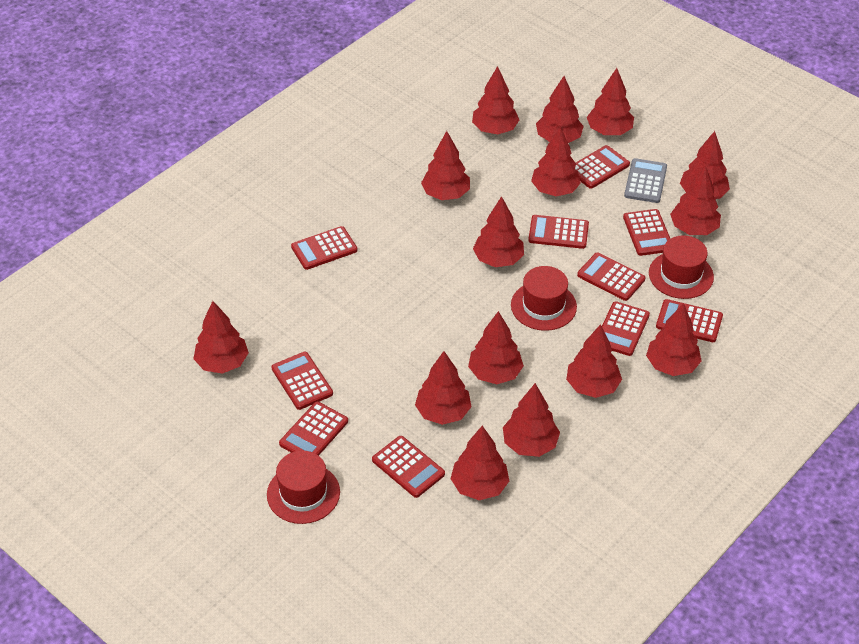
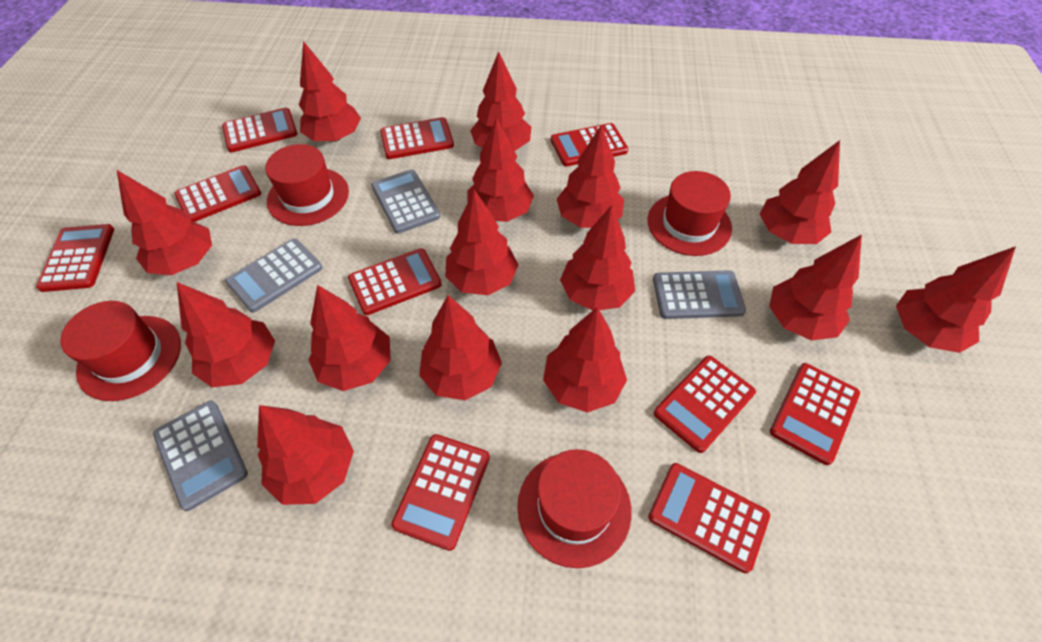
grey calculator: [624,158,667,203] = 1 -> [153,401,248,511] [225,238,322,313] [371,169,440,234] [653,270,746,319] = 4
red hat: [267,451,340,524] [511,266,577,331] [649,235,714,299] = 3 -> [60,301,181,401] [265,144,349,226] [517,449,632,568] [648,171,732,256] = 4

